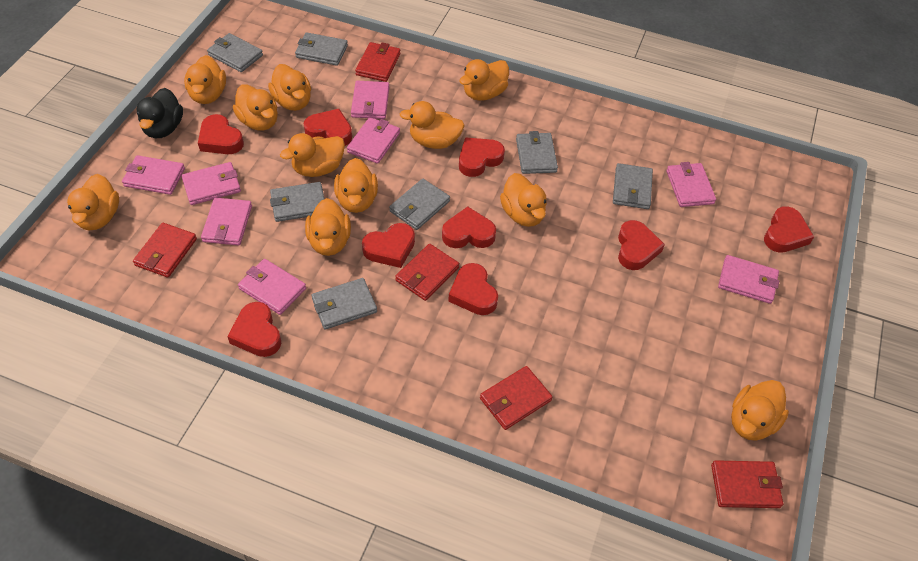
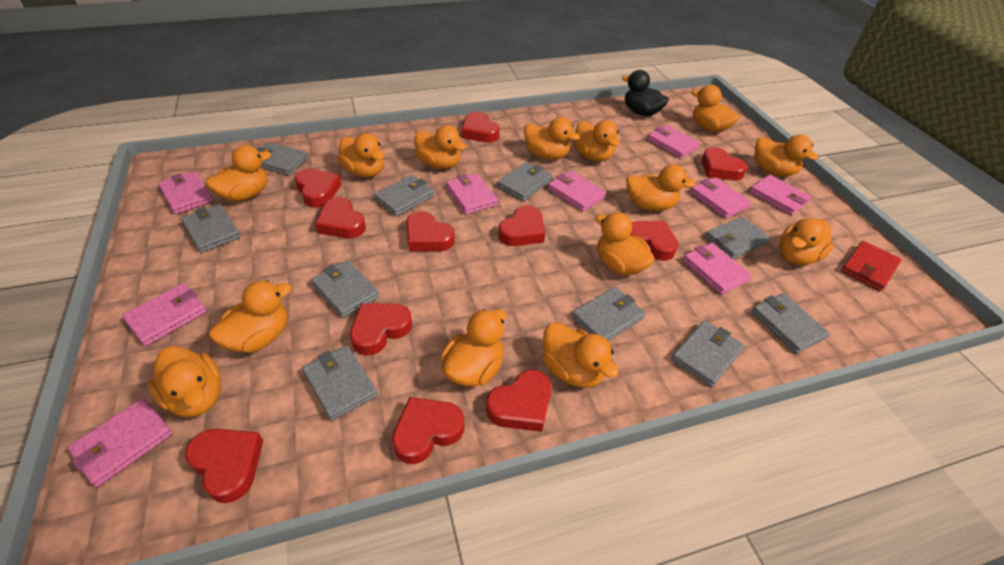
grey wallet: [207,33,263,72] [270,182,324,222] [295,32,348,66] [311,278,377,329] [389,178,450,230] [516,131,558,174] [613,163,653,209] = 7 -> [181,204,241,253] [257,142,308,175] [302,345,378,421] [311,260,380,318] [374,175,435,216] [497,162,552,201] [572,287,645,341] [671,321,745,387] [705,217,770,259] [751,293,830,354] = 10
orange duck: [67,174,119,231] [184,55,226,104] [233,84,278,131] [268,64,311,111] [280,133,345,177] [305,198,351,256] [334,158,378,213] [400,101,465,149] [459,59,509,101] [500,173,547,227] [731,380,789,441] = 11 -> [148,346,221,417] [205,145,271,201] [209,280,292,353] [338,133,384,177] [414,125,466,169] [440,309,506,387] [524,117,580,160] [542,322,619,388] [573,120,620,162] [595,212,655,275] [626,164,696,211] [691,85,740,133] [755,135,818,176] [779,218,834,265] = 14
pink wallet: [122,155,185,195] [181,162,241,205] [201,198,252,246] [238,259,306,315] [347,117,400,164] [351,81,389,119] [666,162,716,207] [718,255,779,304] = 8 -> [67,398,173,487] [122,283,207,346] [158,171,213,214] [446,173,498,214] [548,171,606,211] [647,125,700,159] [683,243,752,295] [690,177,751,218] [750,175,811,215] = 9
red heart: [198,114,244,154] [227,302,281,357] [304,109,352,146] [362,223,415,268] [442,207,496,248] [448,263,498,315] [459,137,505,177] [618,220,665,270] [764,206,814,253] = 9 -> [185,429,263,503] [295,168,341,208] [315,197,366,238] [350,303,412,356] [392,397,464,464] [406,211,455,251] [462,112,500,143] [486,370,551,432] [498,205,545,246] [630,221,678,261] [701,147,747,181] = 11
red wallet: [133,223,197,278] [355,42,400,82] [395,244,459,301] [480,366,552,430] [711,460,783,508] = 5 -> [841,241,902,291] = 1

